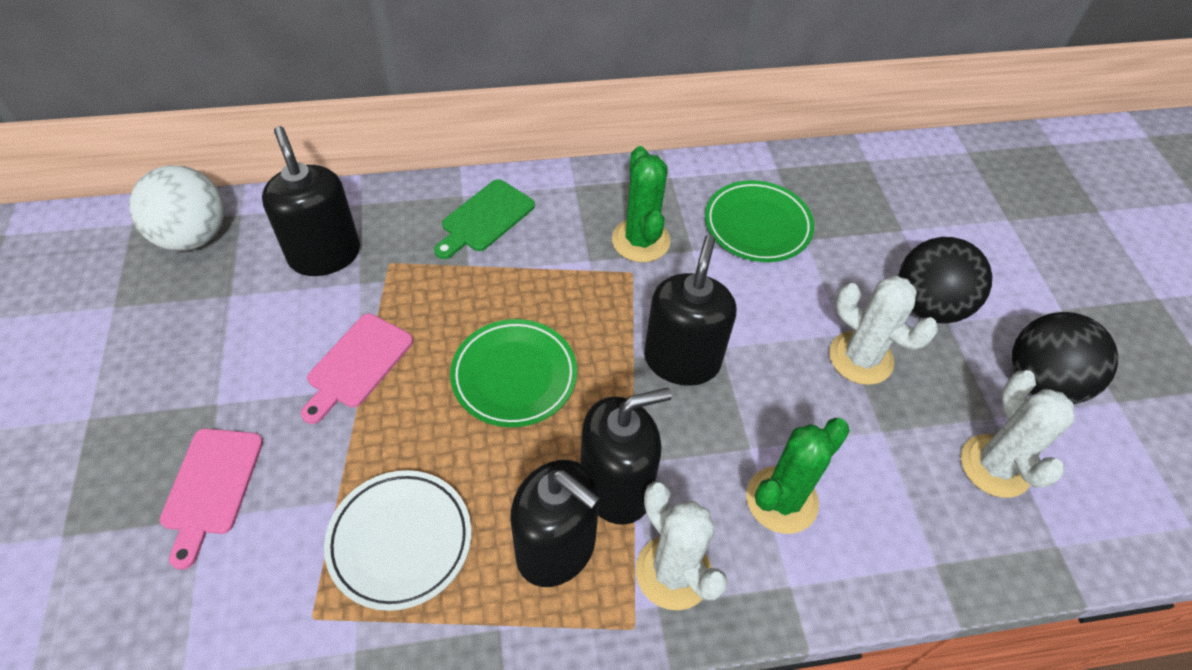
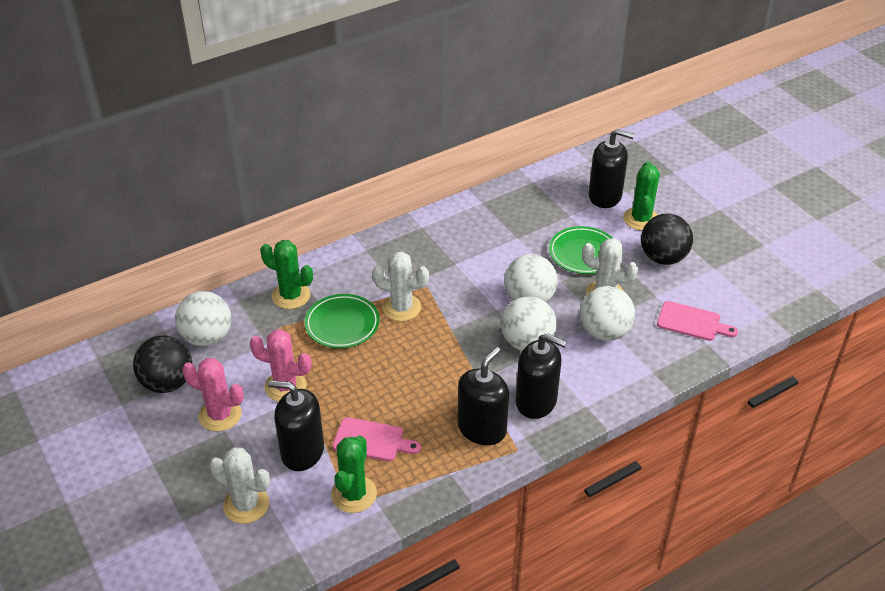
green cactus: [612,146,671,262] [746,418,850,534] = 2 -> [260,240,313,309] [331,435,377,513] [623,161,660,231] = 3
green cutting board: [434,179,535,259] = 1 -> none = 0
pink cactus: none = 0 -> [182,358,244,431] [250,329,312,402] = 2
white ball: [129,165,225,251] = 1 -> [175,291,231,346] [501,296,557,351] [504,254,558,302] [579,286,635,341] = 4
white plate: [324,470,471,611] = 1 -> none = 0

